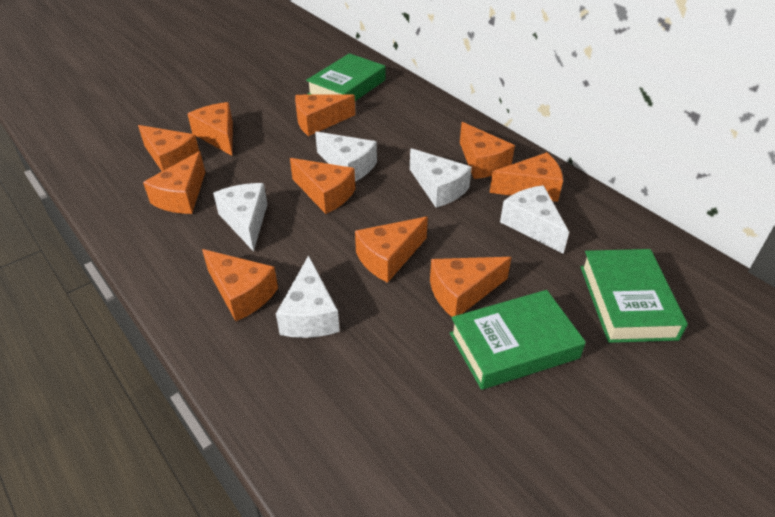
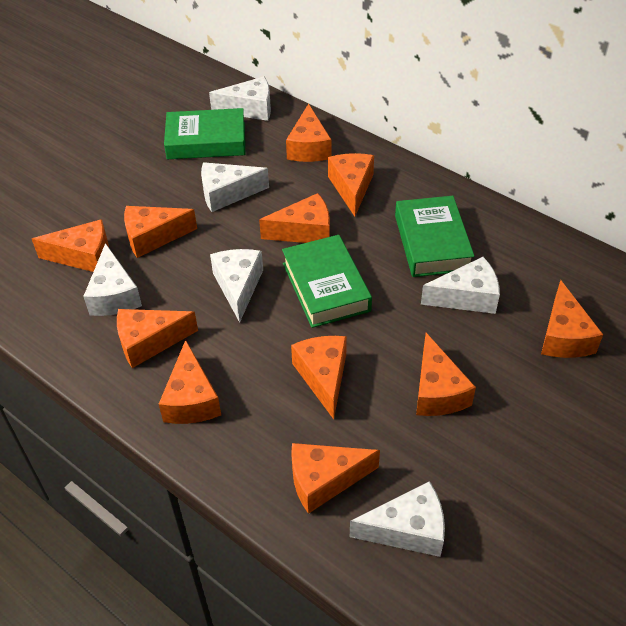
orange cheese: [138,125,199,171] [143,151,205,214] [188,102,233,156] [202,249,278,321] [290,158,355,214] [295,94,355,136] [355,217,428,283] [430,257,512,317] [460,122,515,179] [490,152,563,202] = 10 -> [32,219,109,272] [117,309,198,368] [124,206,197,258] [159,340,221,424] [259,193,330,243] [286,104,331,162] [291,336,347,419] [291,443,380,514] [328,153,374,216] [416,333,476,416] [541,280,603,358] = 11
white cheese: [213,183,267,252] [276,255,340,338] [315,132,377,181] [410,148,472,208] [500,185,569,254] = 5 -> [83,243,142,316] [201,162,269,212] [209,77,271,121] [210,249,263,323] [350,481,445,557] [421,257,500,314] = 6

